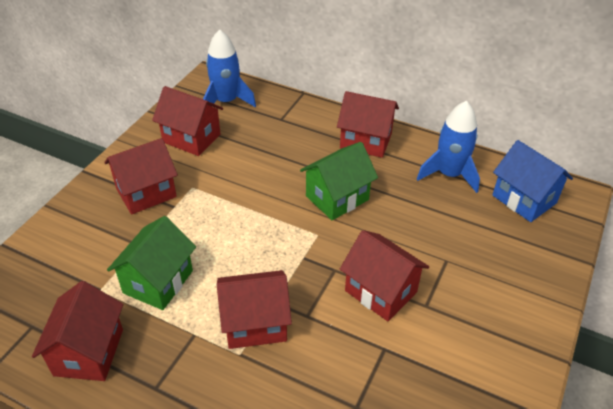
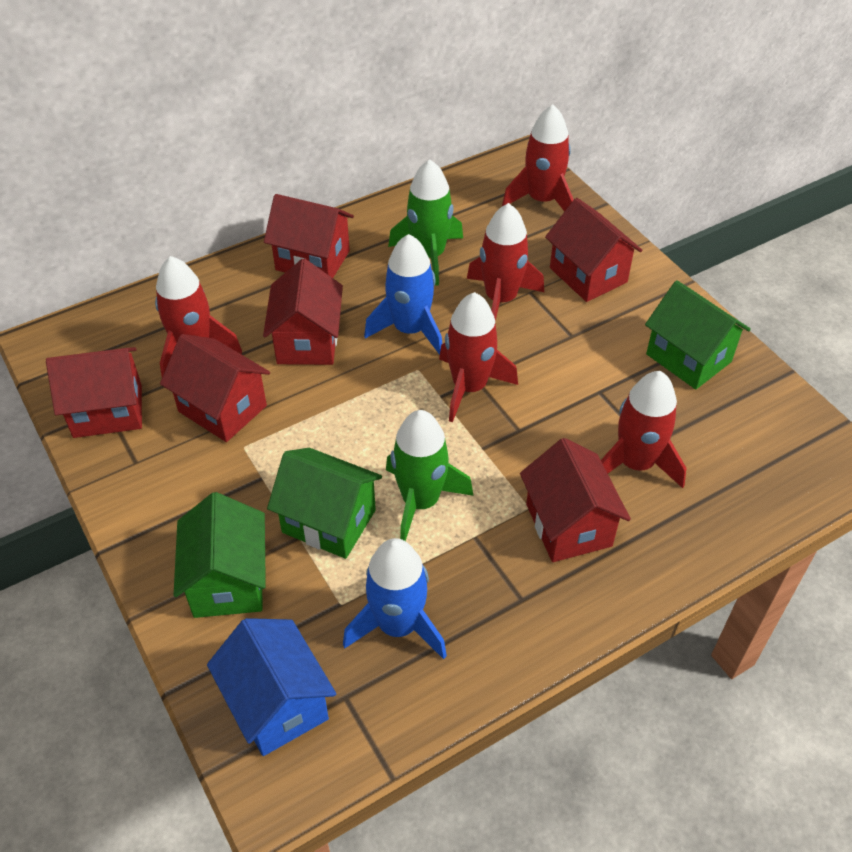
green house: [107,216,196,310] [300,142,378,220] = 2 -> [174,492,266,618] [267,448,382,559] [645,280,751,389] = 3
green rocket: none = 0 -> [386,410,473,541] [388,159,463,286] = 2
red rocket: none = 0 -> [155,256,242,377] [439,292,518,422] [467,203,544,321] [502,105,574,212] [601,371,686,488] = 5

